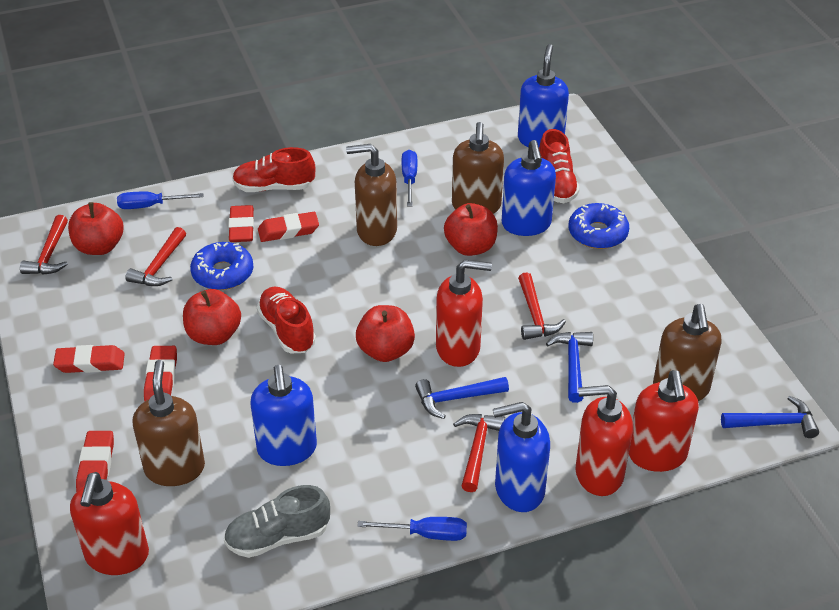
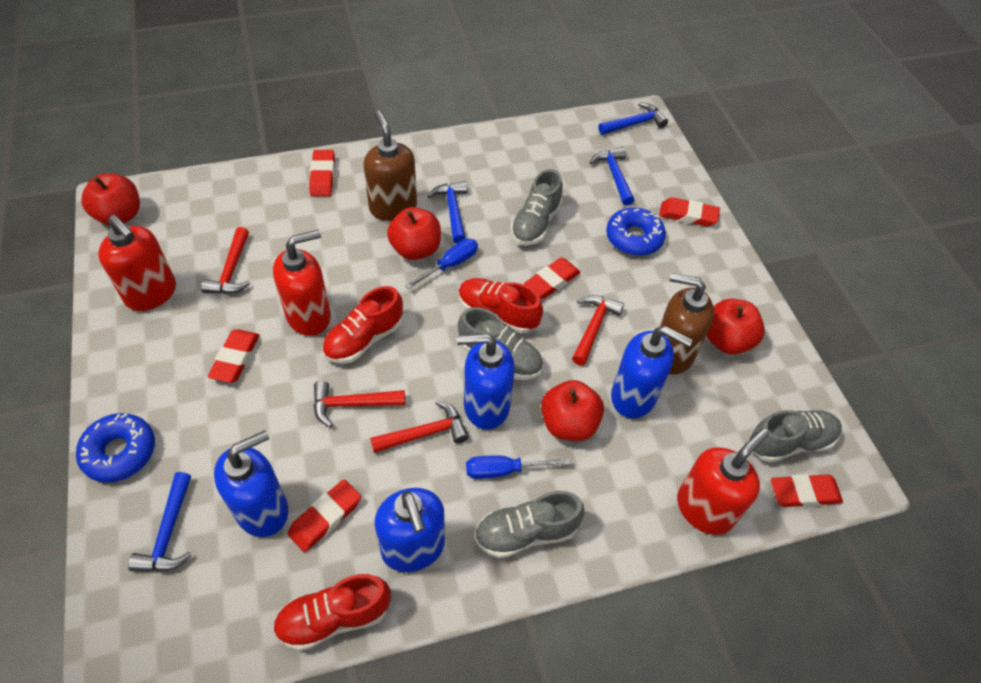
blue hammer: [415,377,509,419] [546,332,593,403] [721,396,819,438] = 3 -> [128,472,191,572] [427,181,468,244] [590,147,635,206] [598,102,668,135] = 4
blue screwdriver: [117,192,203,209] [357,517,467,541] [402,150,417,207] = 3 -> [405,239,478,289] [466,456,571,479] = 2
brown soap dispenser: [133,360,205,486] [346,144,397,246] [452,122,504,214] [653,304,721,401] = 4 -> [363,111,417,221] [659,273,714,375] = 2
grey shoe: [224,485,330,558] = 1 -> [458,307,543,380] [474,491,584,558] [510,169,563,246] [749,410,842,462] = 4
red eraser: [53,345,125,373] [76,431,114,492] [144,346,177,402] [228,205,254,242] [258,212,319,242] = 5 -> [208,330,260,383] [288,479,361,552] [309,150,335,196] [524,257,581,299] [659,197,720,227] [771,474,843,507] = 6
red soap dispenser: [70,472,149,575] [436,260,492,367] [576,385,633,496] [629,370,699,472] = 4 -> [98,215,176,311] [273,230,331,336] [677,428,769,535] = 3

